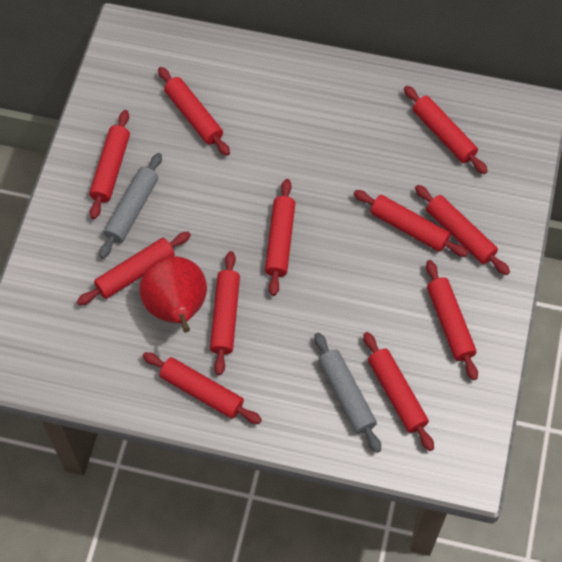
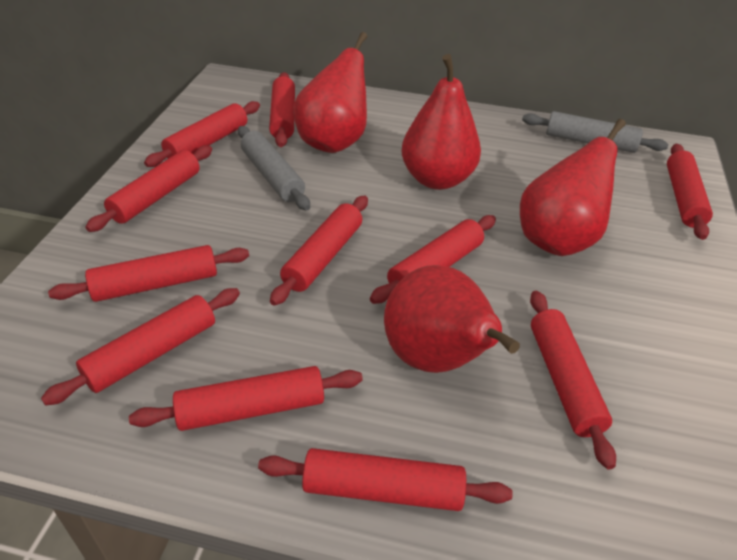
red pear: [139,256,207,333] = 1 -> [293,32,367,153] [384,265,520,373] [401,54,481,190] [520,119,626,256] = 4

